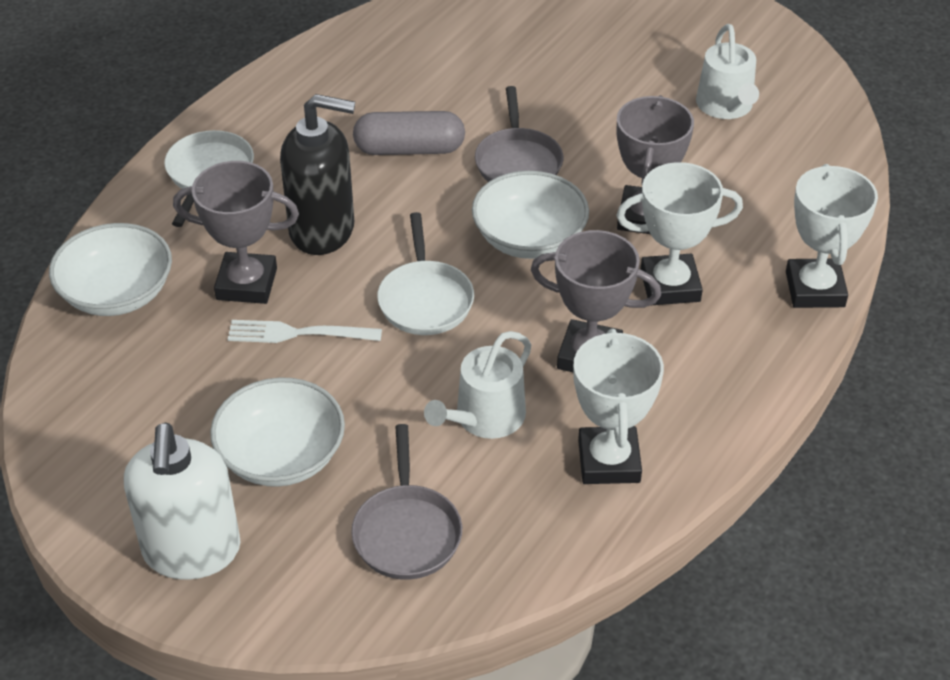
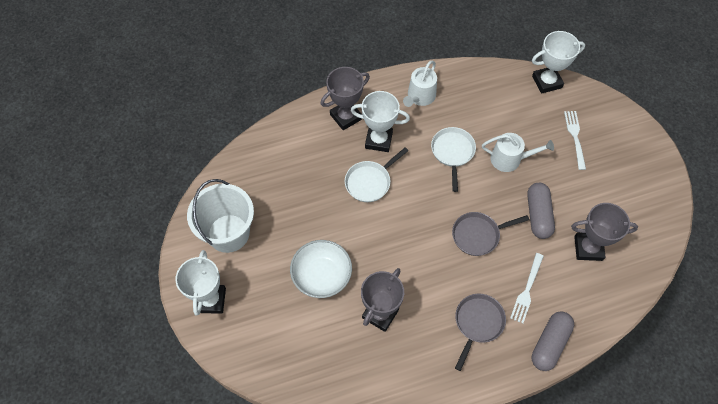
black soap dispenser: [280,94,355,255] = 1 -> none = 0
grey capsule: [353,111,465,155] = 1 -> [527,183,555,239] [532,311,574,371] = 2
white bowl: [49,223,172,316] [210,377,345,487] [472,171,589,259] = 3 -> [290,240,352,298] = 1
white bucket: none = 0 -> [187,179,254,253] = 1
white fork: [228,320,382,343] = 1 -> [510,253,544,324] [564,111,586,170] = 2
white soap dispenser: [124,423,241,580] = 1 -> none = 0

